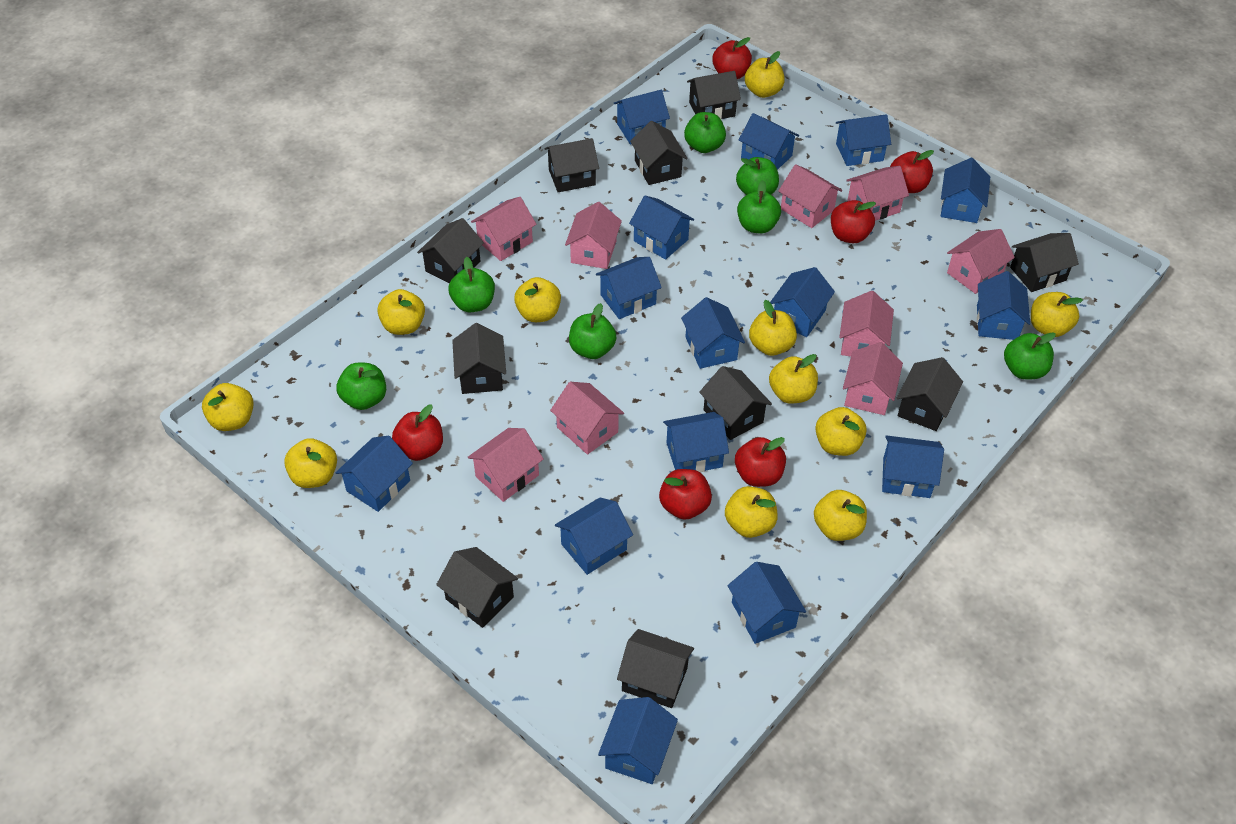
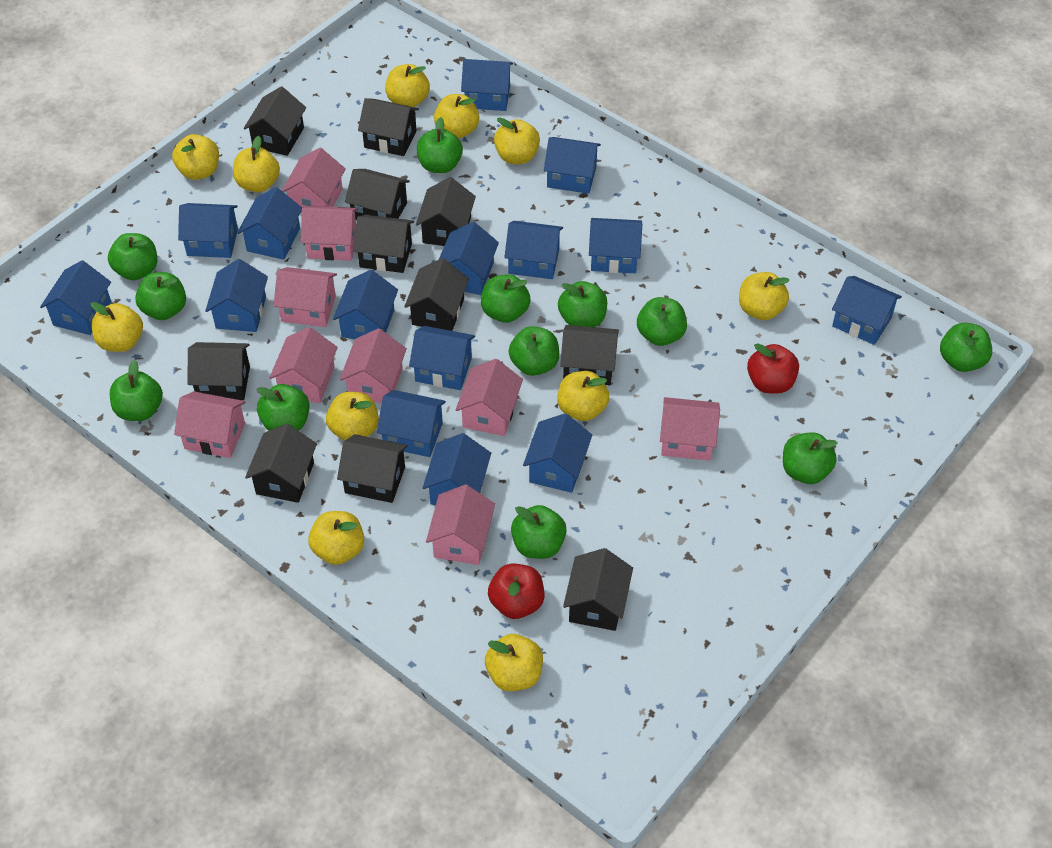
black house: [417,218,484,284] [436,547,518,628] [452,323,506,394] [544,138,599,192] [617,629,694,708] [630,121,688,185] [687,71,741,119] [699,366,772,440] [897,357,963,431] [1010,233,1079,292] = 10 -> [188,342,250,400] [243,86,306,156] [245,424,317,503] [337,434,408,503] [345,169,410,220] [353,214,414,273] [358,98,419,156] [404,258,469,331] [416,177,476,246] [560,325,619,385] [563,548,633,631] = 11
green apple: [337,363,386,410] [449,257,495,312] [569,303,616,359] [684,112,726,153] [736,157,779,195] [737,180,781,233] [1004,332,1056,379] = 7 -> [108,233,157,280] [110,360,163,421] [135,272,186,320] [256,384,310,431] [417,117,463,173] [481,274,530,323] [508,326,559,376] [511,505,567,559] [558,281,607,327] [637,297,687,346] [783,432,838,484] [940,323,992,372] = 12
red apple: [392,405,443,461] [659,469,712,520] [712,37,752,79] [735,437,786,487] [831,200,876,243] [890,150,934,193] = 6 -> [488,564,544,619] [747,343,799,394] = 2

